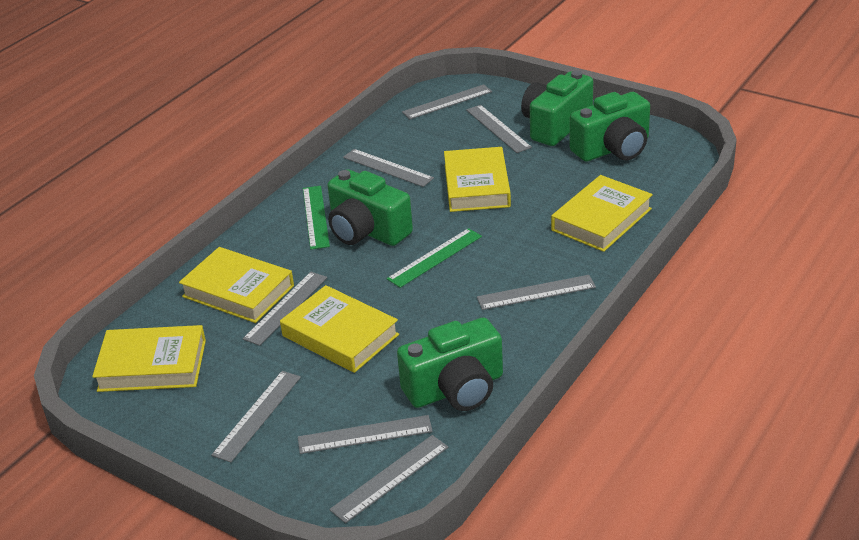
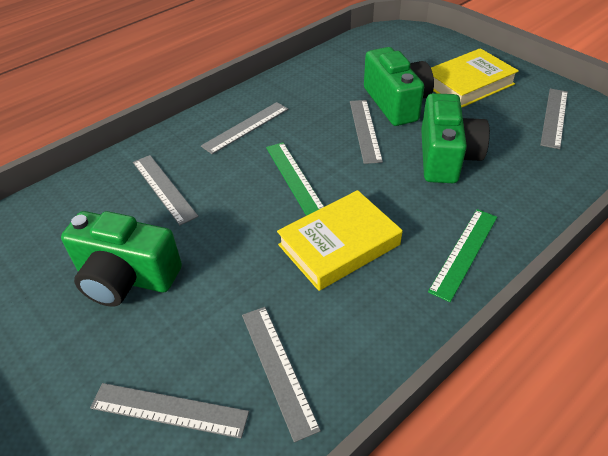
green camera: [328,169,413,246] [397,317,503,411] [521,70,593,146] [569,92,650,161] = 4 -> [61,211,182,307] [364,47,434,126] [421,93,490,183] = 3
grey ruler: [211,371,301,463] [243,272,327,346] [298,415,433,454] [329,435,448,523] [343,149,434,187] [402,84,492,119] [466,105,532,153] [477,275,596,310] = 8 -> [90,383,249,439] [133,155,199,225] [201,102,288,154] [242,307,321,442] [350,100,383,164] [540,88,568,149] = 6
yellow book: [92,325,206,392] [179,247,294,323] [280,285,399,373] [444,147,511,212] [551,175,653,252] = 5 -> [277,190,403,291] [431,48,519,108] = 2

